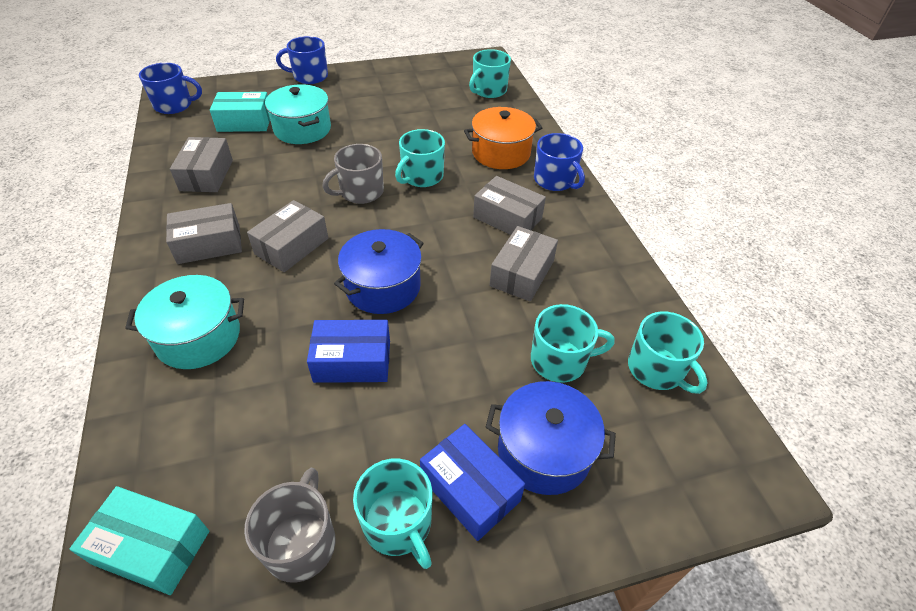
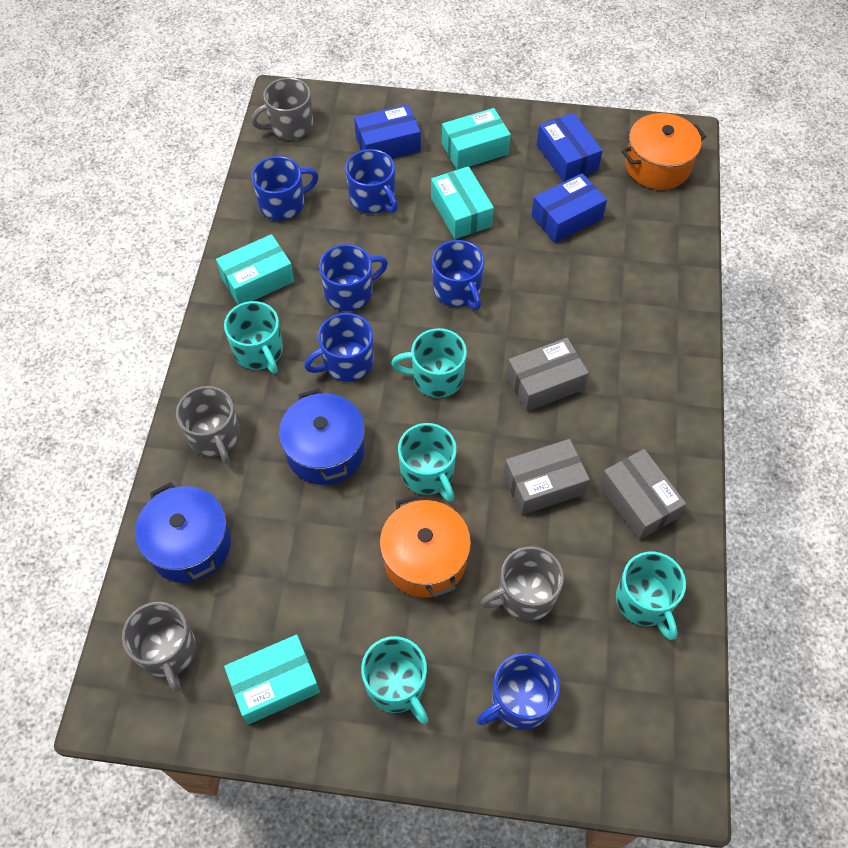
blue box: [307,320,390,383] [420,424,525,541] = 2 -> [354,104,421,158] [531,173,607,243] [537,113,603,182] = 3
blue mug: [139,63,202,114] [276,36,328,84] [534,133,585,191] = 3 -> [252,156,319,221] [304,313,374,382] [319,244,388,311] [345,149,398,214] [432,240,485,310] [476,653,560,730] = 6
grey box: [166,203,242,264] [170,137,233,192] [247,200,328,272] [473,176,546,235] [489,226,558,302] = 5 -> [504,439,590,515] [506,338,589,412] [599,449,686,540] = 3
grey mug: [244,468,336,583] [322,144,384,204] = 2 -> [122,602,196,692] [176,386,240,464] [251,78,313,140] [480,546,564,621] = 4
orange pot: [464,107,542,169] = 1 -> [380,494,471,598] [622,113,706,190] = 2
turquoise box: [70,486,209,595] [210,92,270,132] = 2 -> [216,234,294,305] [224,635,320,725] [431,166,494,239] [442,108,511,170] = 4
turquoise pot: [125,275,244,369] [265,84,331,144] = 2 -> none = 0

